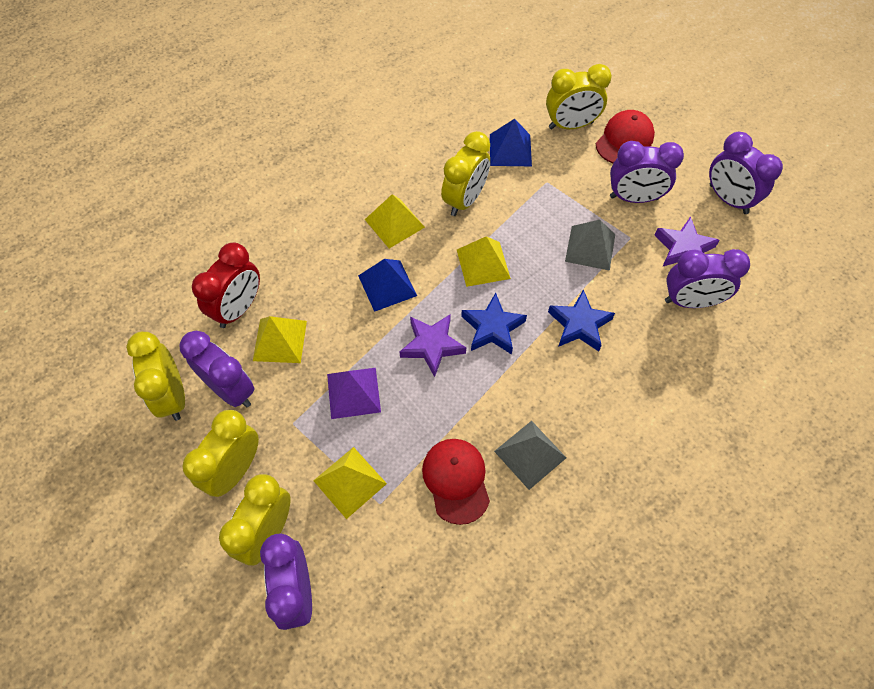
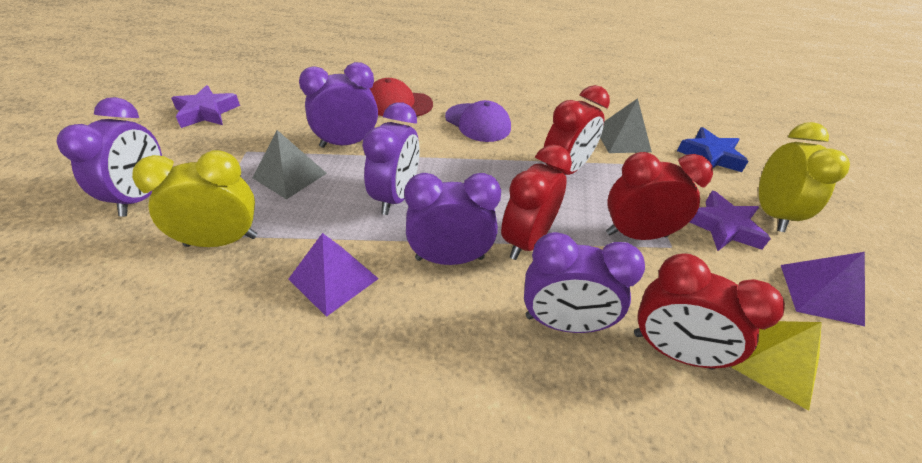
blue pyramid: [358,259,417,312] [490,119,532,166] = 2 -> none = 0
blue star: [461,293,527,355] [548,289,615,352] = 2 -> [677,127,749,172] = 1
purple cap: none = 0 -> [445,100,511,142] = 1
purple pyramid: [327,368,381,419] = 1 -> [289,233,379,317] [781,252,865,326] = 2
red cap: [422,439,490,525] [596,110,655,163] = 2 -> [369,78,433,117] = 1
red clock: [192,243,260,328] = 1 -> [501,144,572,260] [544,85,610,175] [606,152,713,240] [634,253,785,370] = 4
yellow clock: [126,332,185,421] [183,410,259,497] [219,474,291,566] [441,131,490,216] [546,64,612,129] = 5 -> [132,150,257,247] [759,122,850,232] = 2
yellow pyramid: [253,316,307,363] [313,447,387,519] [365,194,425,248] [457,236,511,287] = 4 -> [731,321,822,411] = 1

